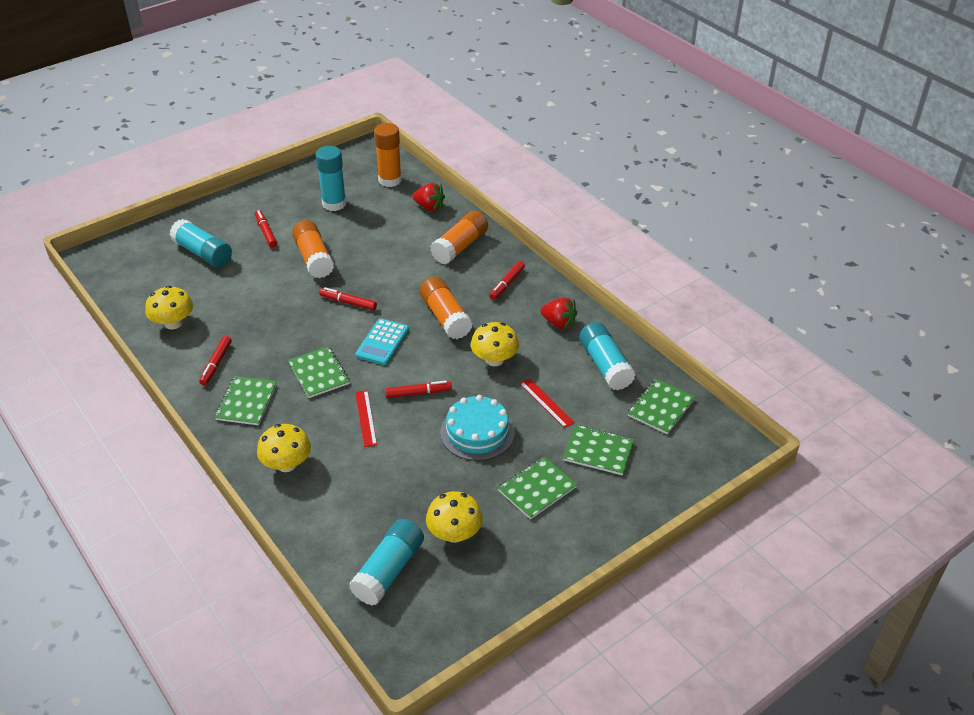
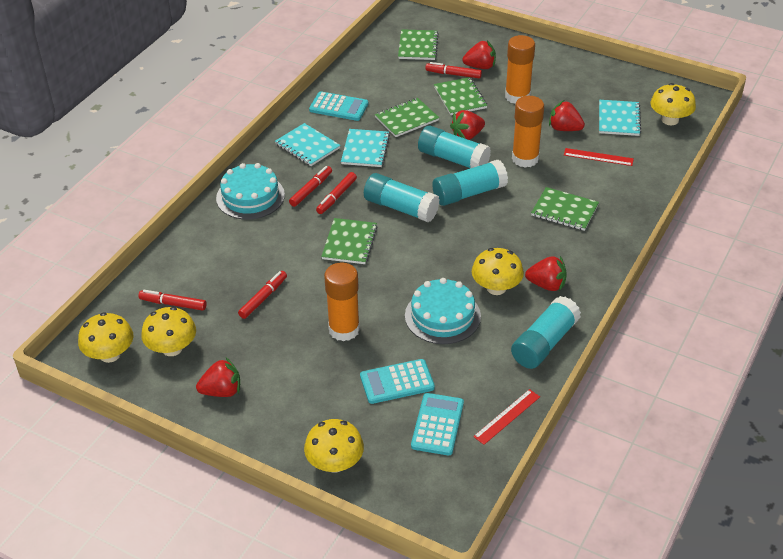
orange glue stick: [292,220,334,278] [374,123,402,187] [420,277,472,339] [430,211,488,264] = 4 -> [324,262,360,341] [505,35,535,104] [512,96,544,168] = 3
red strawberry: [412,183,445,211] [540,297,577,329] = 2 -> [196,358,240,397] [450,110,485,140] [463,40,496,69] [525,256,567,291] [549,100,585,131] = 5
turquoise cake: [440,395,515,461] = 1 -> [216,163,285,220] [405,278,481,344] = 2
turquoise calculator: [355,318,409,365] = 1 -> [309,92,368,121] [360,359,435,404] [411,393,464,455] = 3
turquoise notebook: none = 0 -> [275,123,341,166] [341,129,390,167] [599,100,641,136] = 3
yellow mushroom: [145,286,193,329] [257,424,311,472] [426,491,483,543] [471,322,519,366] = 4 -> [78,312,133,363] [141,307,196,356] [304,419,364,473] [472,248,524,295] [651,83,696,125] = 5

